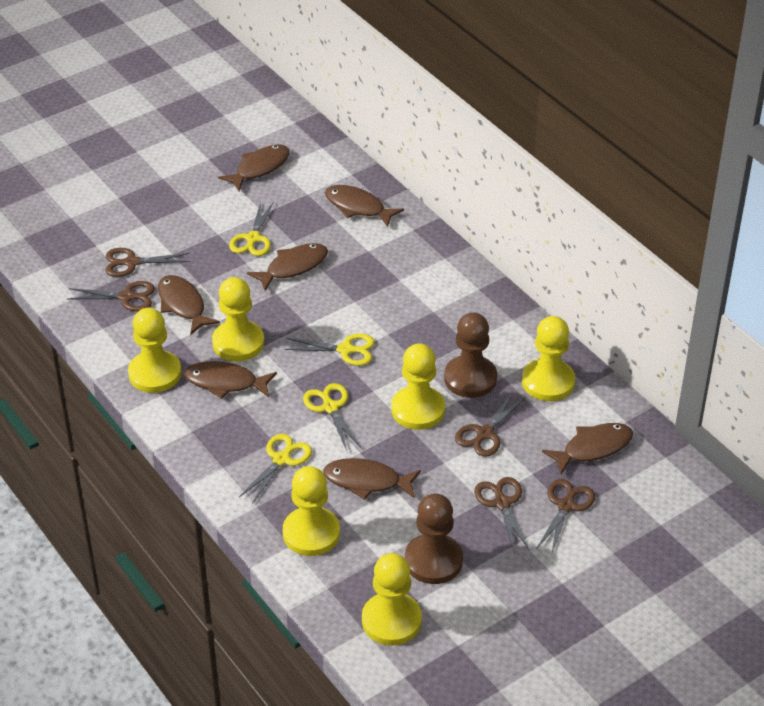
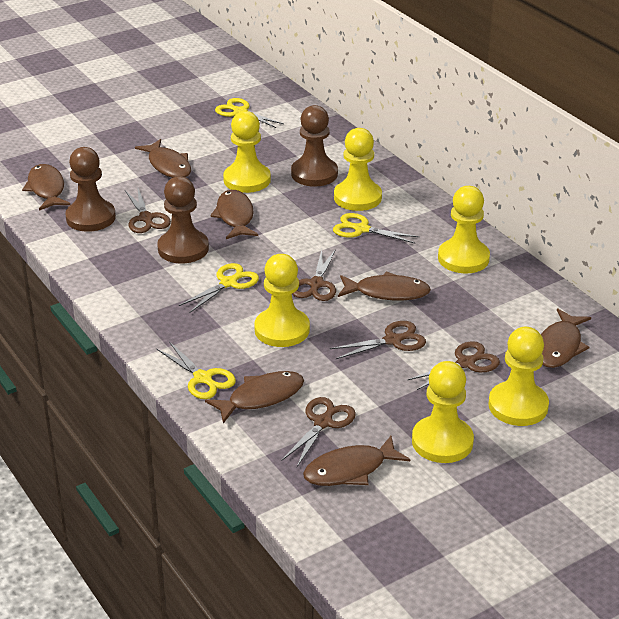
brown pawn: [405,493,463,584] [444,312,497,398] = 2 -> [65,147,116,232] [157,176,209,263] [291,105,338,187] = 3

